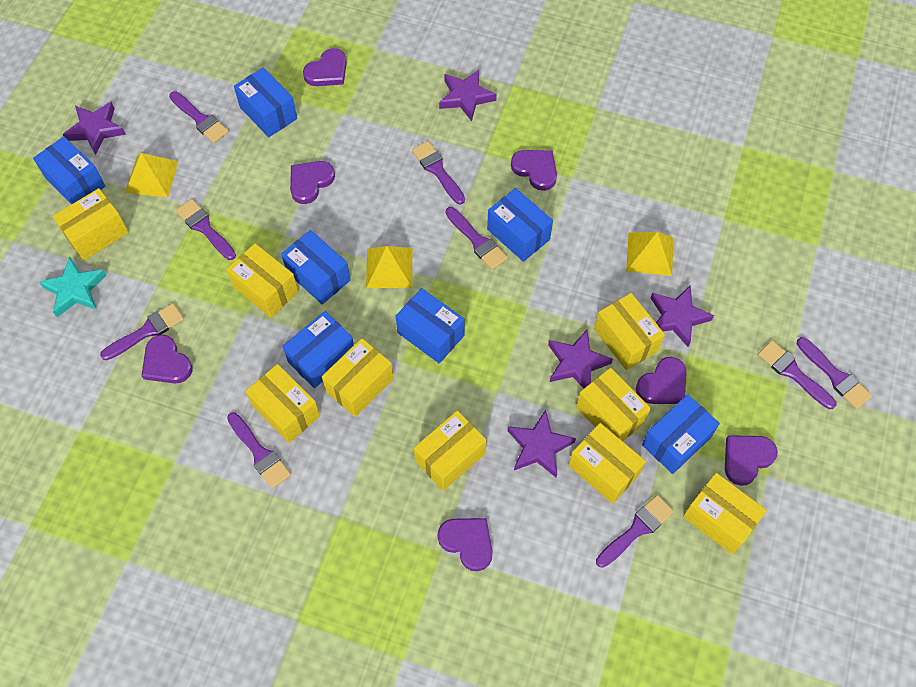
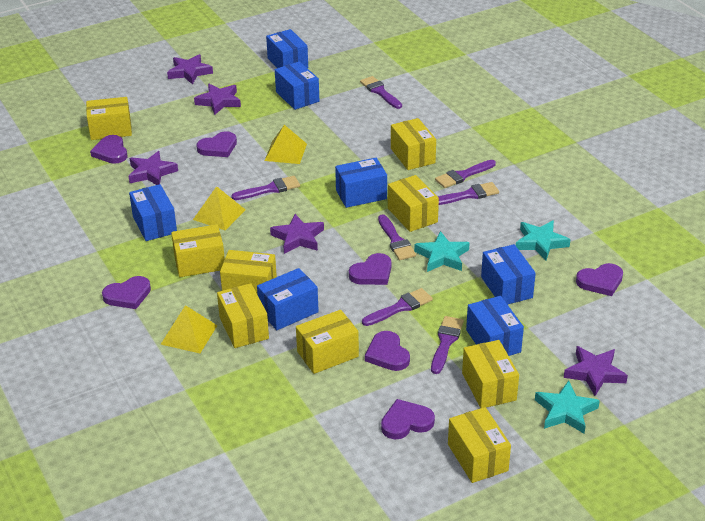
purple brush: [100,303,184,360] [169,91,229,143] [176,199,236,260] [227,412,291,489] [412,141,465,205] [446,207,508,270] [596,495,674,568] [758,340,836,409] [797,337,872,409] = 9 -> [231,176,300,200] [360,76,402,109] [362,288,433,326] [378,214,416,260] [431,316,464,374] [435,160,496,188] [438,182,499,205] = 7
turquoise star: [39,257,107,317] = 1 -> [414,231,470,272] [516,220,571,260] [535,381,600,433] = 3

